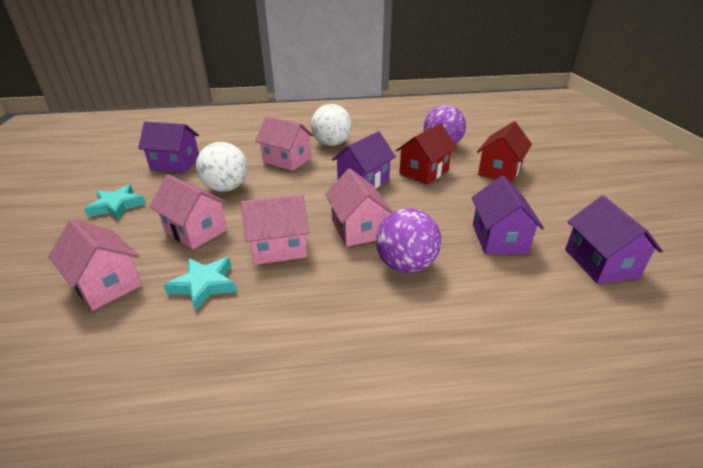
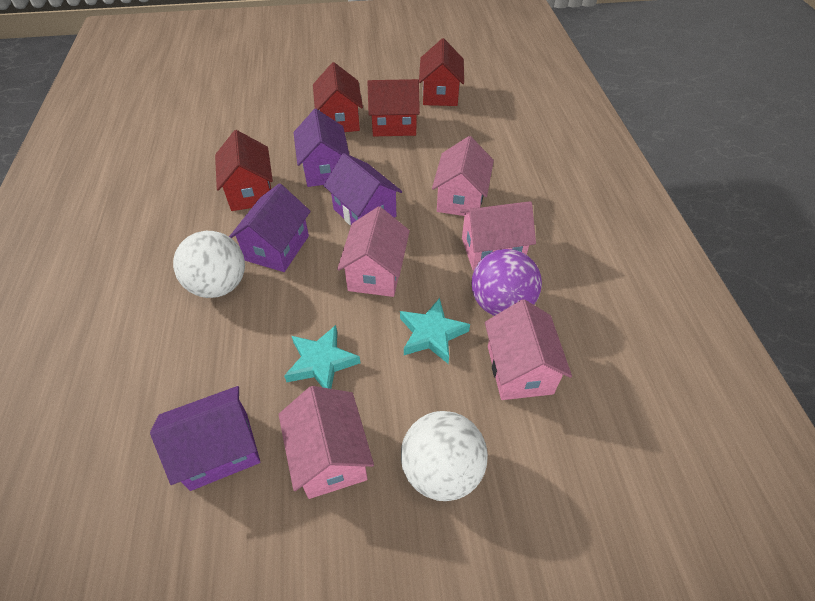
purple ball: [376,208,441,273] [424,105,466,144] = 2 -> [471,249,542,316] = 1
red house: [396,123,457,184] [477,121,532,183] = 2 -> [215,130,273,211] [313,62,363,132] [367,79,420,136] [419,38,464,106] = 4

